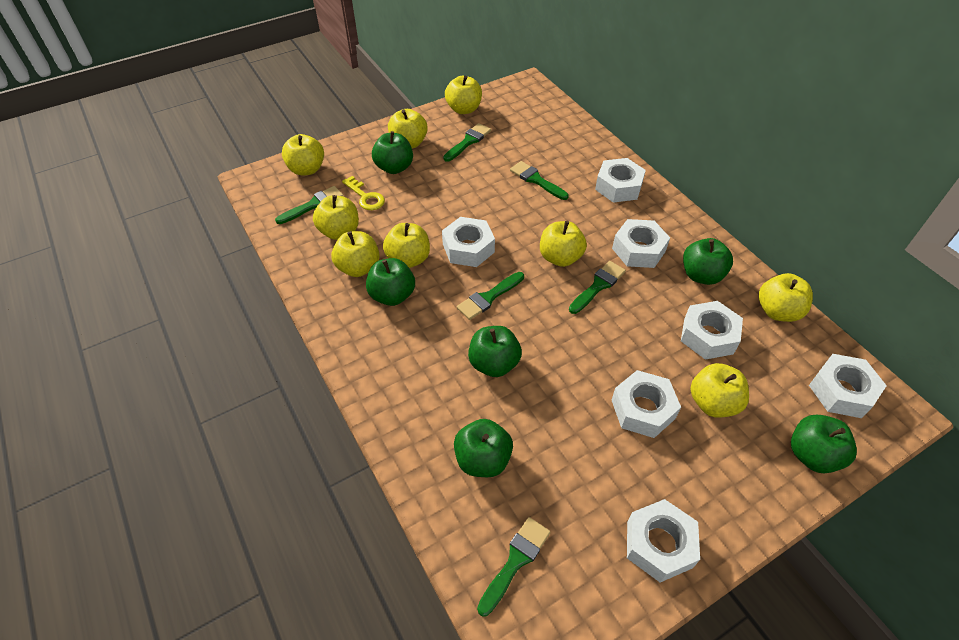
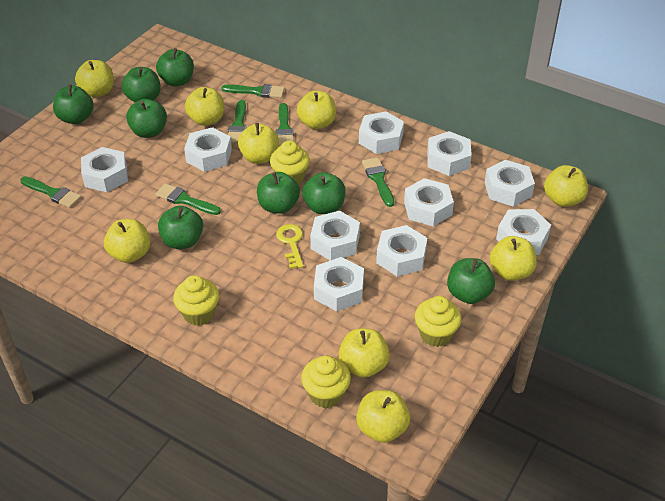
green apple: [366,258,415,306] [372,131,413,174] [454,419,513,477] [468,326,522,377] [683,238,733,285] [791,415,857,473] = 6 -> [53,84,94,124] [122,67,161,102] [126,99,167,138] [156,48,194,87] [158,206,203,249] [257,172,300,214] [302,172,345,214] [447,258,495,304] = 8
white nut: [442,217,495,267] [595,158,646,203] [612,219,670,268] [612,370,681,438] [627,499,700,582] [681,301,743,360] [809,354,887,418] = 7 -> [81,147,128,192] [184,127,232,172] [310,211,360,261] [314,257,364,311] [359,112,404,154] [376,225,427,276] [404,178,454,226] [427,131,472,176] [485,160,535,207] [496,209,551,255] = 10
yellow cupcake: none = 0 -> [173,275,219,326] [270,141,310,185] [301,356,351,408] [415,296,461,347] = 4

